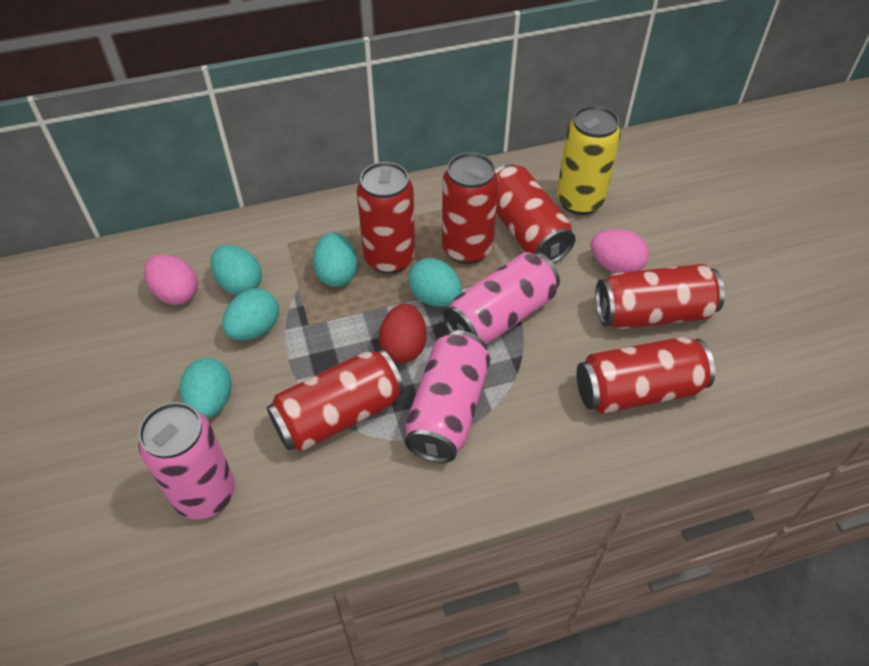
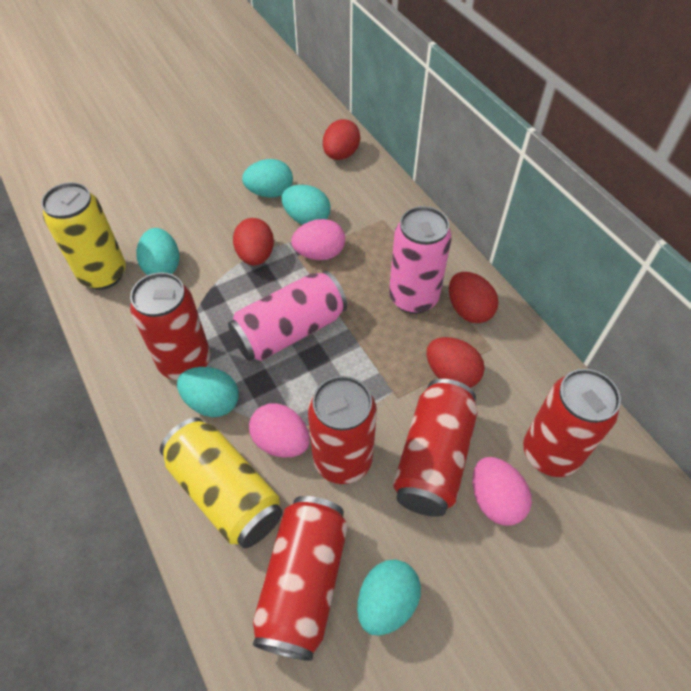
pink can: [138,402,235,519] [405,330,490,463] [443,252,560,345] = 3 -> [228,271,347,361] [389,206,452,314] = 2
pink egg: [144,255,198,305] [590,229,649,273] = 2 -> [249,403,310,458] [291,219,345,260] [473,457,532,525] = 3
red can: [267,349,404,451] [357,162,415,274] [442,152,499,264] [495,164,576,263] [577,337,715,414] [595,264,725,329] = 6 -> [130,272,210,380] [253,496,348,661] [308,376,377,484] [393,379,477,517] [523,369,621,477] = 5
red egg: [379,304,427,363] = 1 -> [233,218,274,265] [323,119,360,160] [426,337,485,388] [449,272,498,323] = 4
yellow can: [557,105,621,215] = 1 -> [41,182,126,290] [160,417,283,548] = 2

